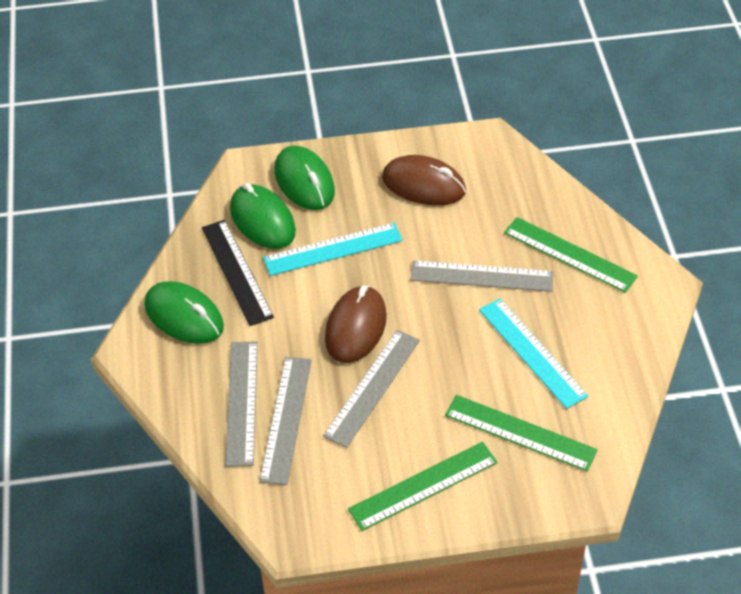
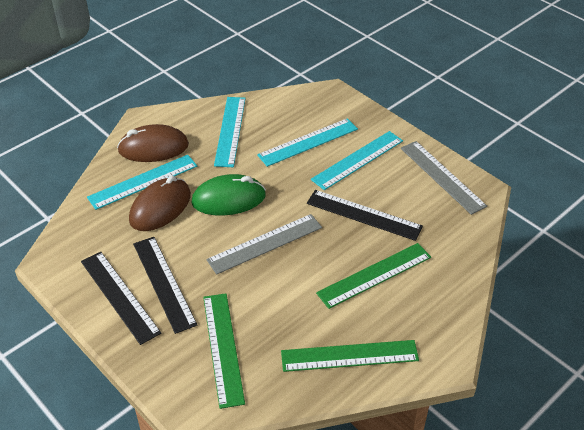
black ruler: [202,220,274,326] = 1 -> [81,252,161,345] [133,237,197,334] [307,190,423,241] = 3
green mouse: [144,281,224,344] [230,183,296,249] [275,145,335,210] = 3 -> [191,174,266,216] = 1
grey ruler: [225,341,258,467] [259,357,312,485] [323,330,420,448] [411,260,553,292] = 4 -> [206,214,322,275] [401,141,487,215] = 2
turquoise ruler: [263,223,403,276] [479,298,588,409] = 2 -> [87,155,197,210] [214,97,246,167] [257,118,358,167] [311,131,403,190] = 4

